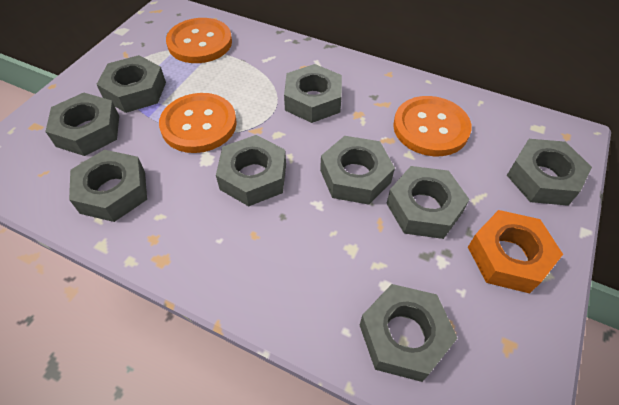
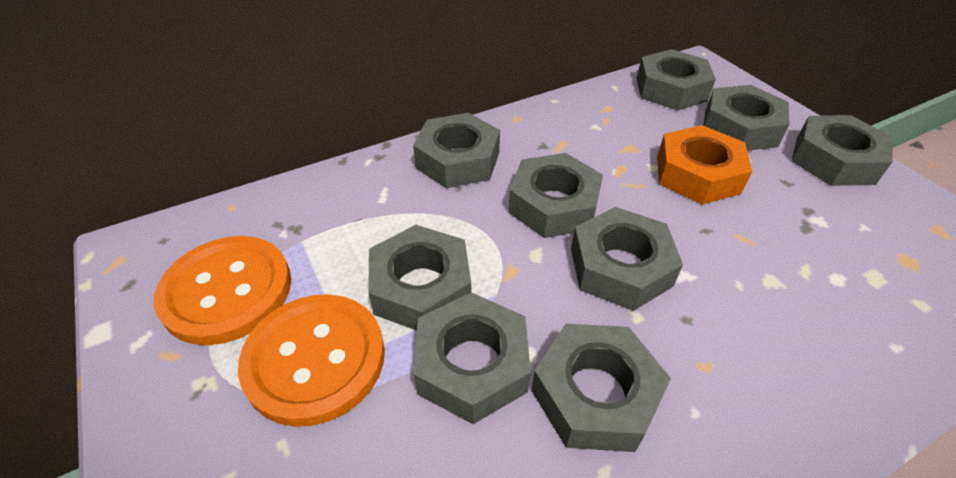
orange button: [159,93,237,153] [166,18,232,63] [393,96,471,156] = 3 -> [154,236,291,345] [238,294,385,427] = 2

